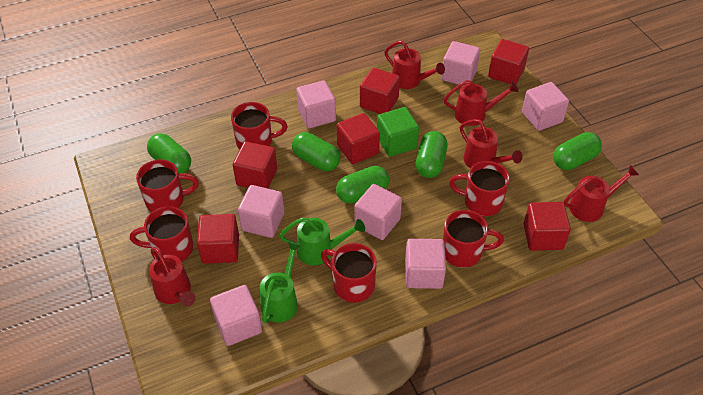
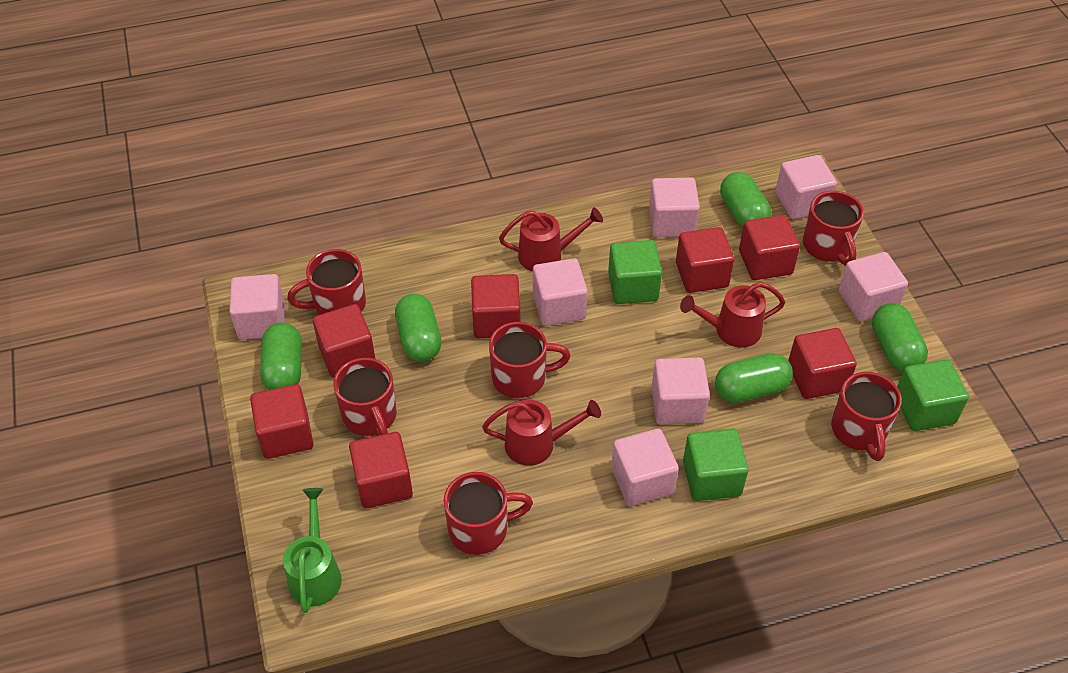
green cube: [377,107,419,157] = 1 -> [608,240,662,304] [683,429,748,501] [897,359,969,431] = 3
green watering can: [260,241,301,323] [280,217,365,265] = 2 -> [283,488,342,613] = 1
red cube: [197,214,239,264] [233,141,277,188] [337,113,380,164] [360,68,400,114] [488,39,529,84] [523,202,571,251] = 6 -> [250,384,314,459] [313,304,375,378] [349,432,413,508] [471,274,521,338] [676,227,734,293] [739,215,800,280] [788,328,857,399] = 7
red watering can: [149,247,195,306] [384,41,445,89] [444,80,518,126] [460,119,522,168] [564,165,639,222] = 5 -> [482,400,601,466] [499,207,603,272] [680,282,785,348] = 3

